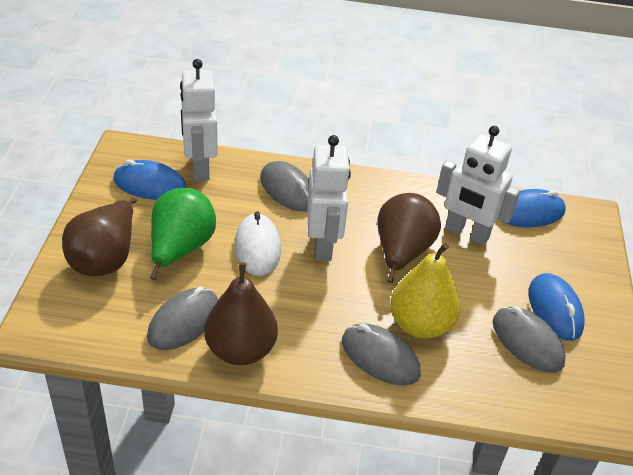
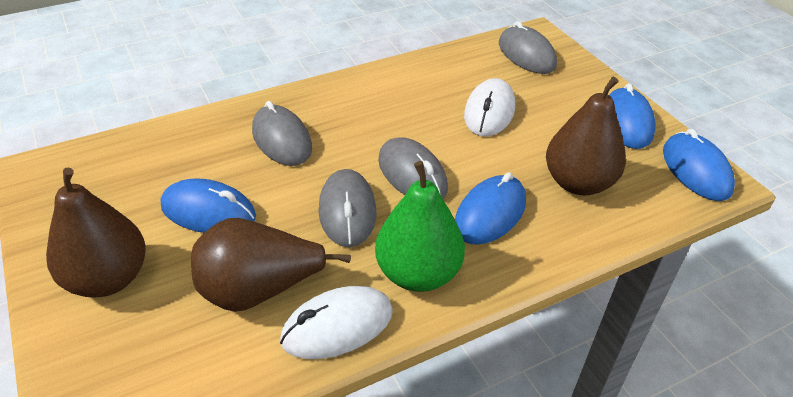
blue mouse: [113,159,187,200] [503,189,566,227] [528,273,585,341] = 3 -> [161,178,256,233] [455,172,526,244] [609,83,655,149] [663,129,735,201] = 4
white mouse: [235,211,281,276] = 1 -> [280,286,393,359] [464,78,515,137] = 2
white robot: [180,59,218,181] [307,135,351,261] [436,126,520,246] = 3 -> none = 0
yellow pear: [390,243,460,339] = 1 -> none = 0

